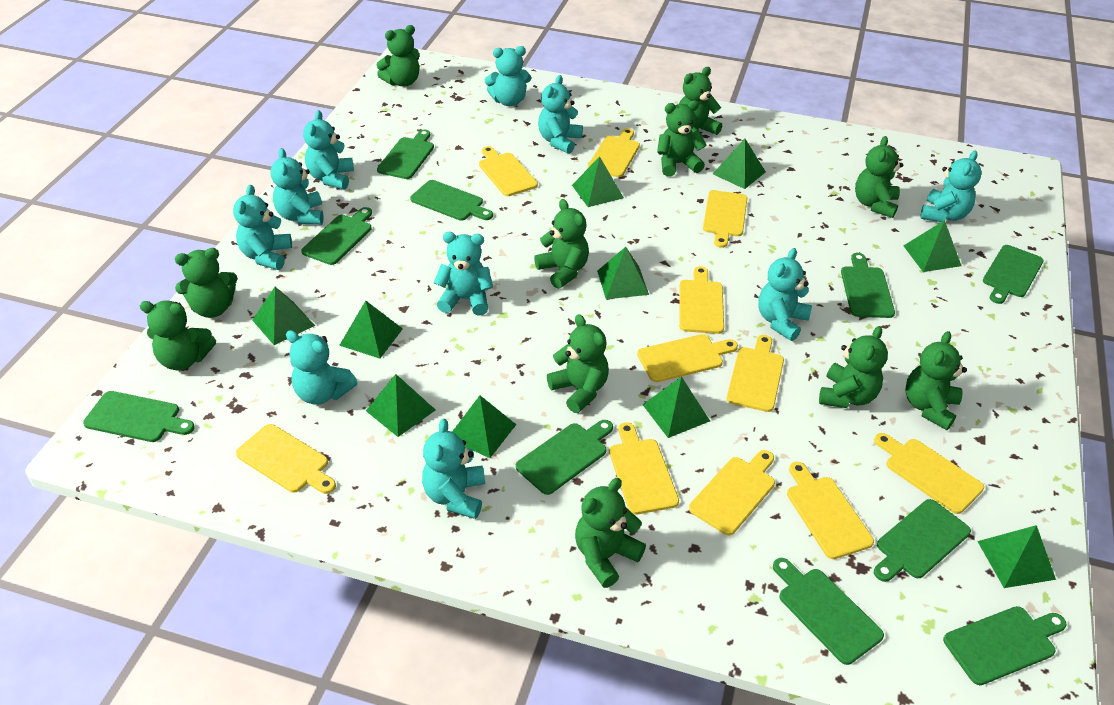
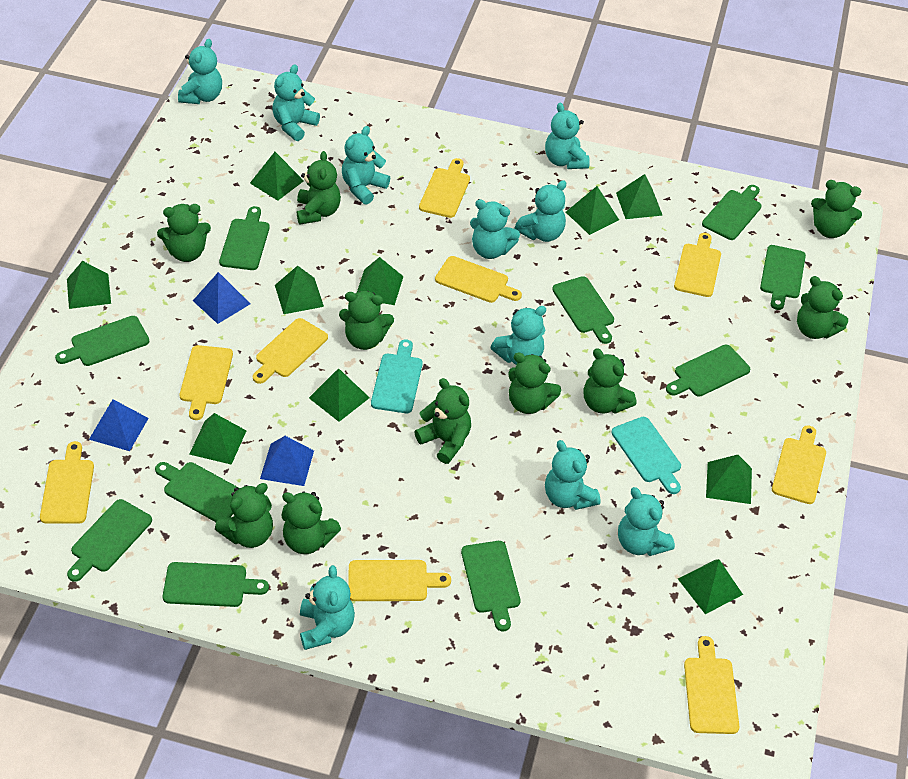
blue pyramid: none = 0 -> [89,399,149,451] [193,272,250,324] [260,436,314,486] = 3
green teddy bear: [140,300,216,370] [175,248,238,318] [377,25,419,87] [534,199,589,289] [547,314,609,413] [575,478,646,588] [657,100,707,177] [679,67,722,135] [819,326,888,408] [855,136,903,218] [905,331,967,430] = 11 -> [157,204,211,262] [215,483,273,548] [281,491,341,554] [297,151,341,224] [339,291,394,350] [415,378,471,464] [508,352,561,414] [583,348,637,414] [797,276,848,339] [811,180,862,238] = 10
turquoise cutting board: none = 0 -> [371,340,423,413] [612,417,681,494] = 2
yellow cutting board: [235,424,336,494] [479,146,538,196] [588,128,640,177] [609,422,679,515] [637,334,738,382] [679,266,724,334] [689,450,775,535] [703,190,747,248] [727,335,784,412] [787,462,874,559] [874,433,984,514] = 11 -> [40,441,94,524] [179,345,233,420] [253,318,328,384] [348,560,451,601] [419,158,470,218] [435,256,522,303] [674,233,721,297] [684,636,739,734] [772,425,826,504] = 9

